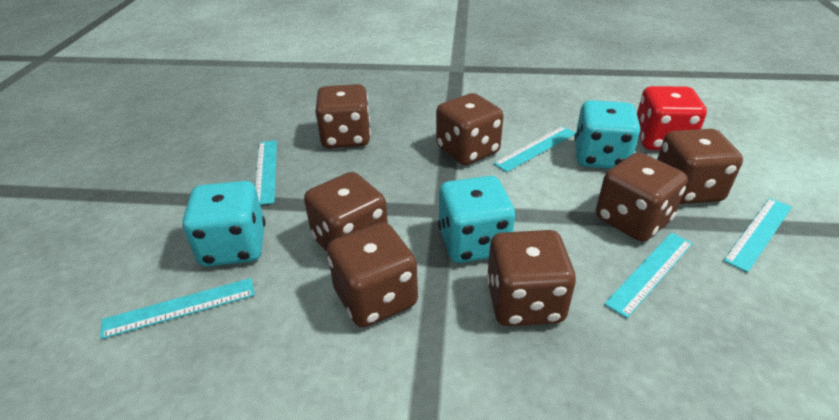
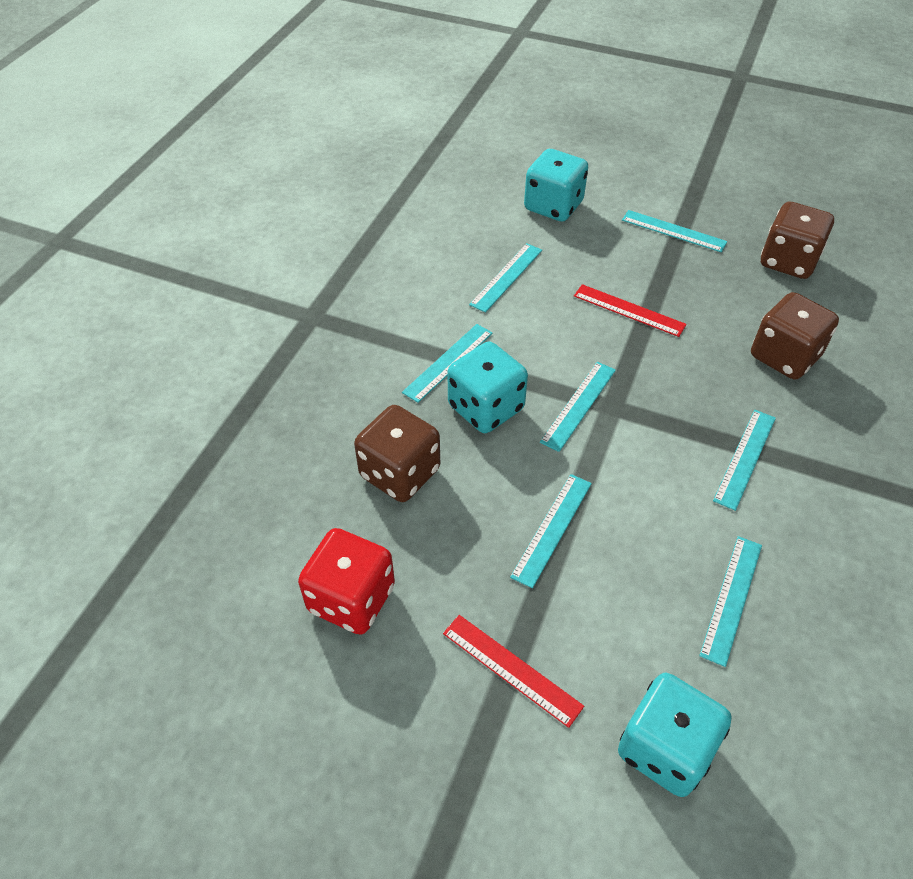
brown dice: [304,172,388,252] [315,84,371,149] [327,222,418,327] [436,93,503,165] [487,230,576,326] [596,152,688,242] [657,129,743,204] = 7 -> [354,405,440,502] [751,292,839,379] [761,202,834,279] = 3
red ruler: none = 0 -> [443,615,584,728] [574,284,687,337] = 2
turquoise ruler: [100,278,255,339] [255,140,277,205] [493,126,576,172] [604,233,693,318] [723,198,792,273] = 5 -> [402,324,493,403] [469,243,542,313] [510,474,592,588] [540,362,616,452] [622,210,727,252] [699,536,762,667] [713,410,776,511] = 7

